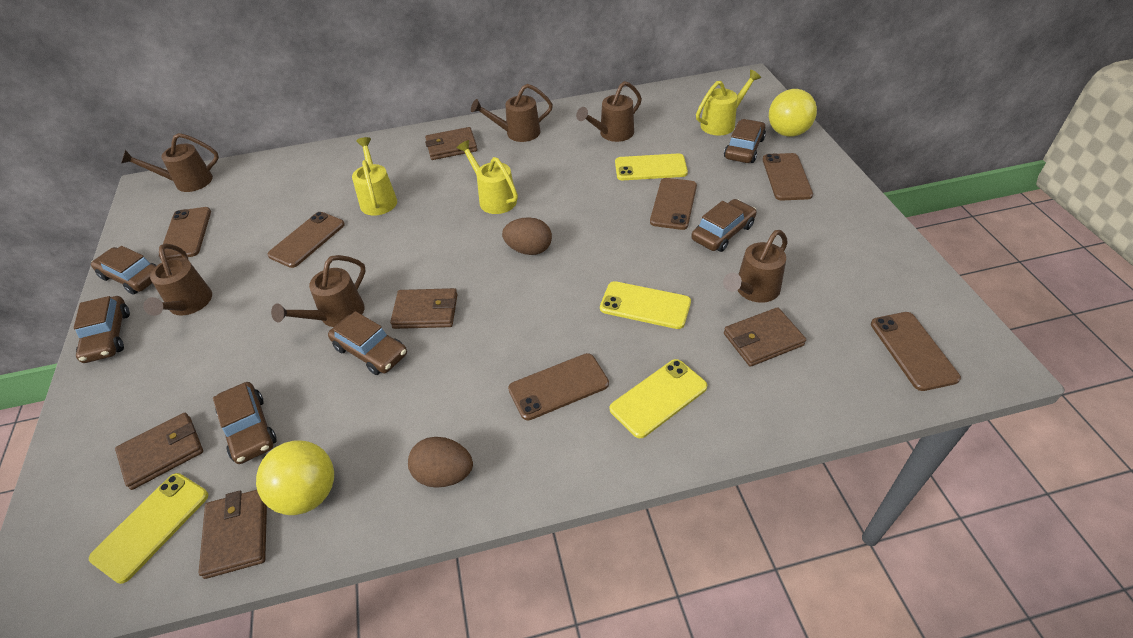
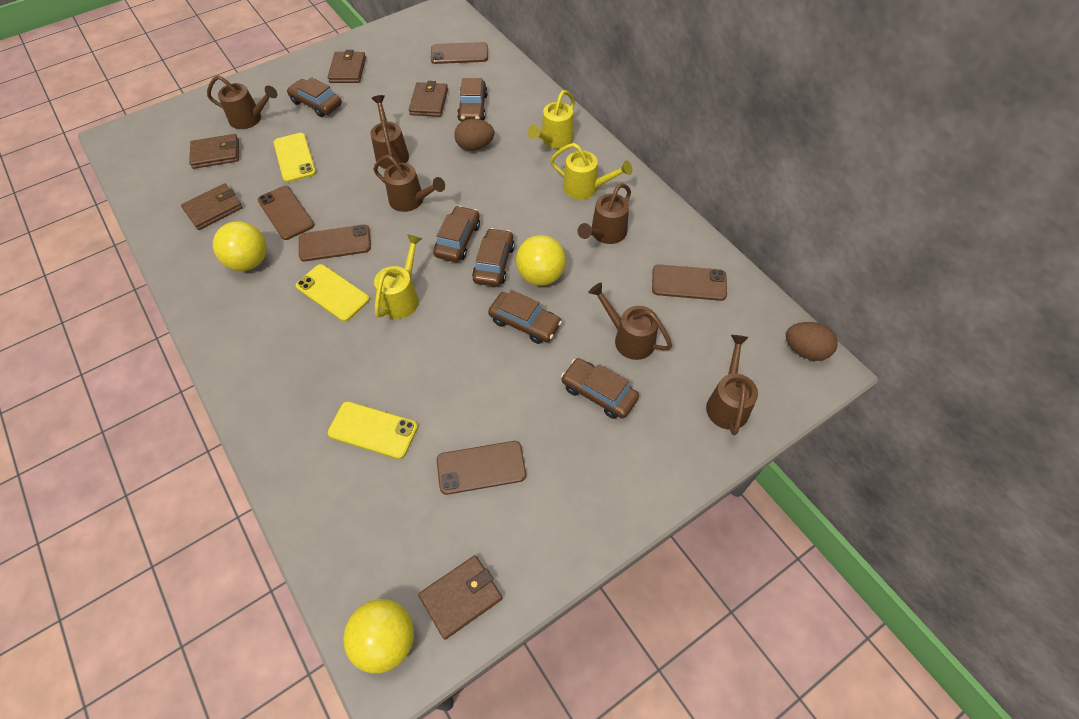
brown phone: [159,207,211,260] [268,212,345,268] [508,353,609,421] [650,178,697,230] [762,153,813,200] [871,312,961,391] = 6 -> [258,186,314,240] [299,224,371,262] [431,42,488,64] [437,441,526,495] [652,264,727,301] = 5
yellow ball: [256,440,334,515] [769,89,817,137] = 2 -> [213,221,266,271] [343,599,414,673] [516,235,566,286] = 3
yellow phone: [89,473,208,584] [600,281,691,329] [610,359,707,438] [615,153,688,180] = 4 -> [274,133,316,183] [296,264,370,322] [328,401,418,459] = 3

